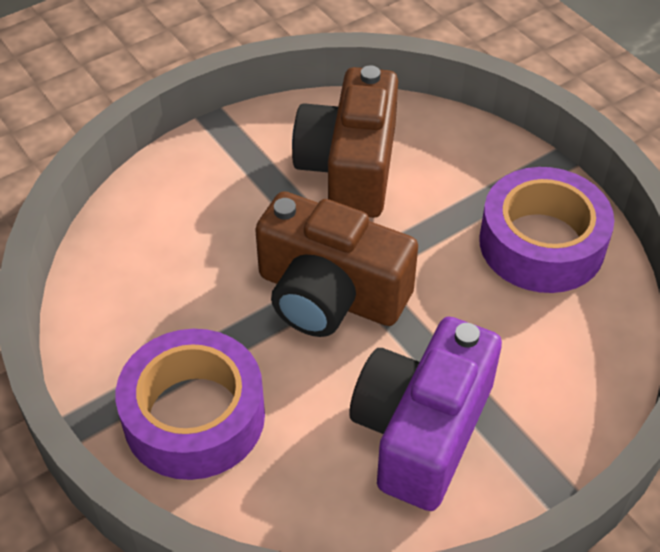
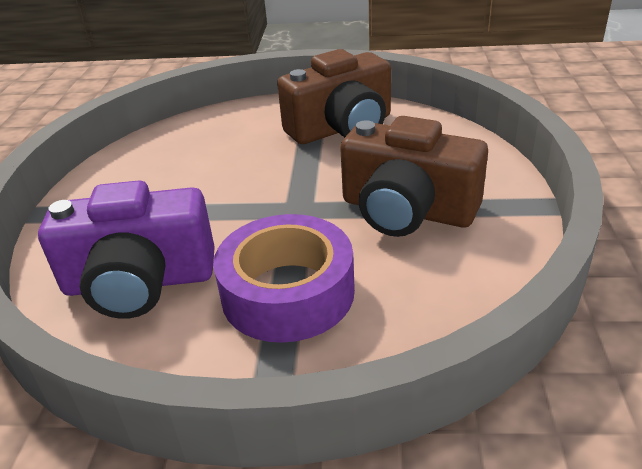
purple tape: [116,329,265,480] [479,167,615,293] = 2 -> [213,214,355,343] = 1

